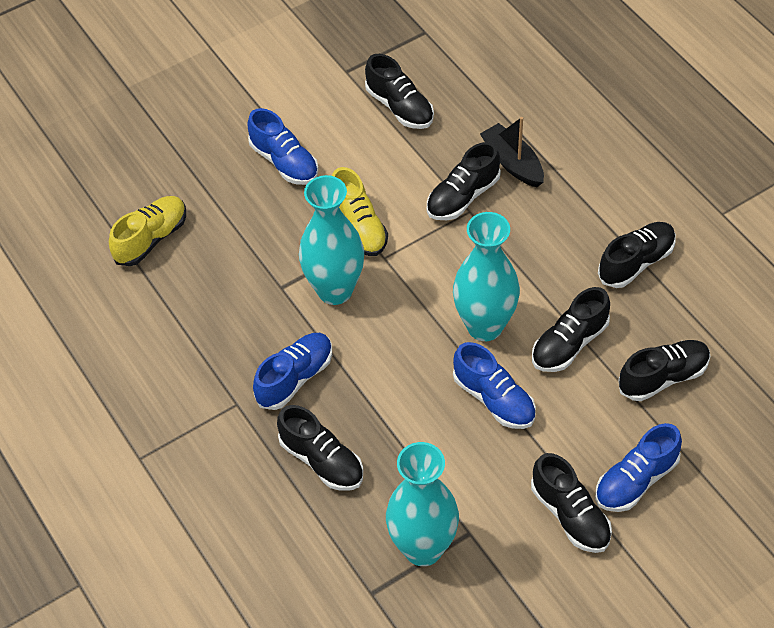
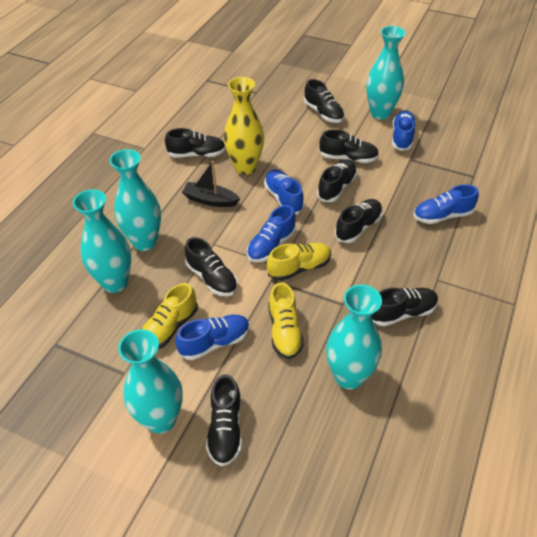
black shoe: [277,405,363,491] [365,54,434,129] [427,142,501,220] [531,453,612,553] [532,287,610,372] [598,222,676,288] [619,340,711,401] = 7 -> [165,128,226,158] [185,237,238,296] [206,374,242,466] [304,79,344,123] [317,160,357,202] [319,130,379,163] [335,199,383,243] [371,288,438,326] = 8
blue shoe: [247,108,319,185] [253,333,332,410] [453,342,536,429] [595,423,682,512] = 4 -> [175,315,250,360] [247,205,296,262] [264,169,304,214] [392,110,416,151] [414,184,479,224] = 5
turquoise vase: [299,175,364,305] [386,442,459,566] [453,212,520,341] = 3 -> [73,189,131,293] [110,149,161,251] [118,329,183,434] [326,285,382,390] [366,26,406,120] = 5
yellow shoe: [109,196,186,266] [332,167,388,256] = 2 -> [142,283,198,349] [267,243,331,281] [268,282,304,359] = 3
yellow vase: none = 0 -> [224,77,264,175] = 1

